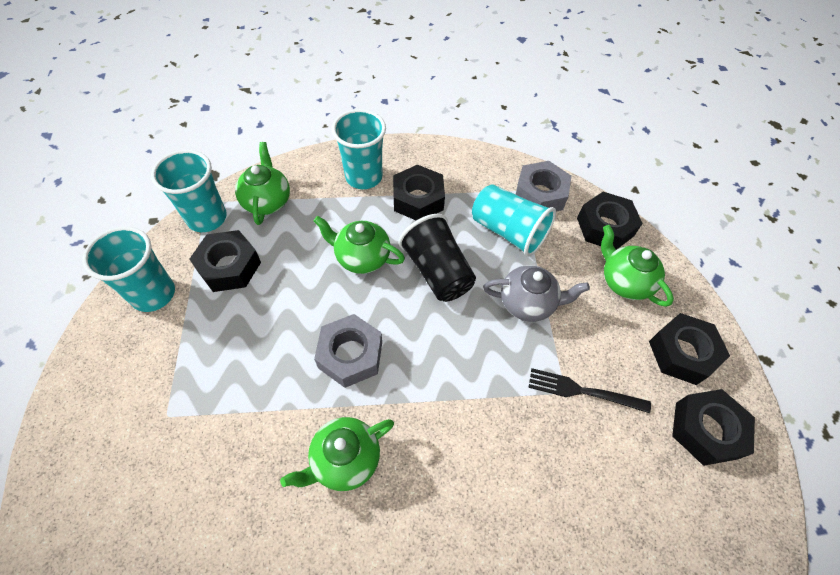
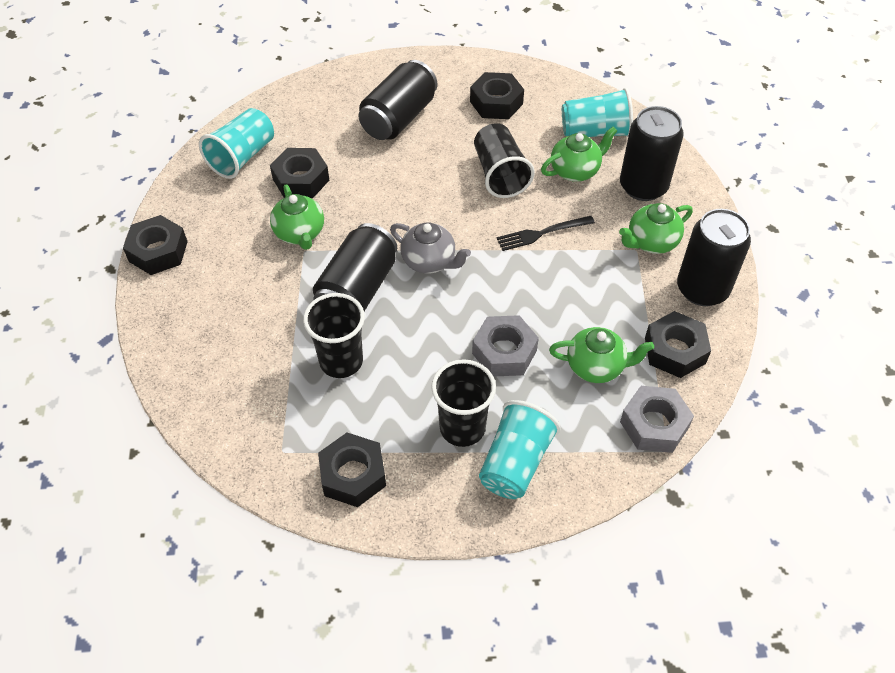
black can: none = 0 -> [313,223,397,311] [359,60,437,140] [620,106,684,201] [677,209,751,306] = 4
black cup: [398,214,476,302] = 1 -> [303,293,365,378] [431,359,496,447] [474,123,535,198] = 3
turquoise cup: [82,226,175,312] [151,150,227,232] [332,109,386,189] [472,184,556,257] = 4 -> [199,108,274,179] [479,400,561,499] [562,88,633,137] = 3

